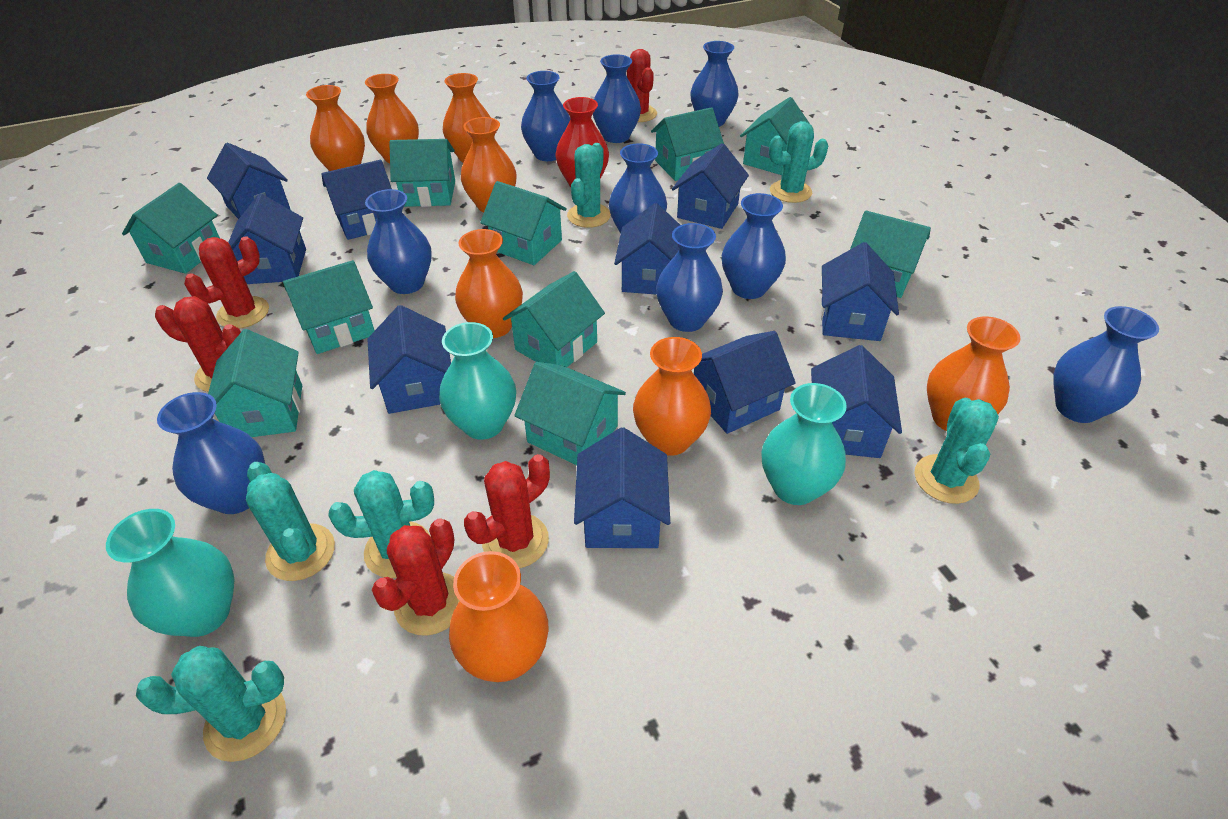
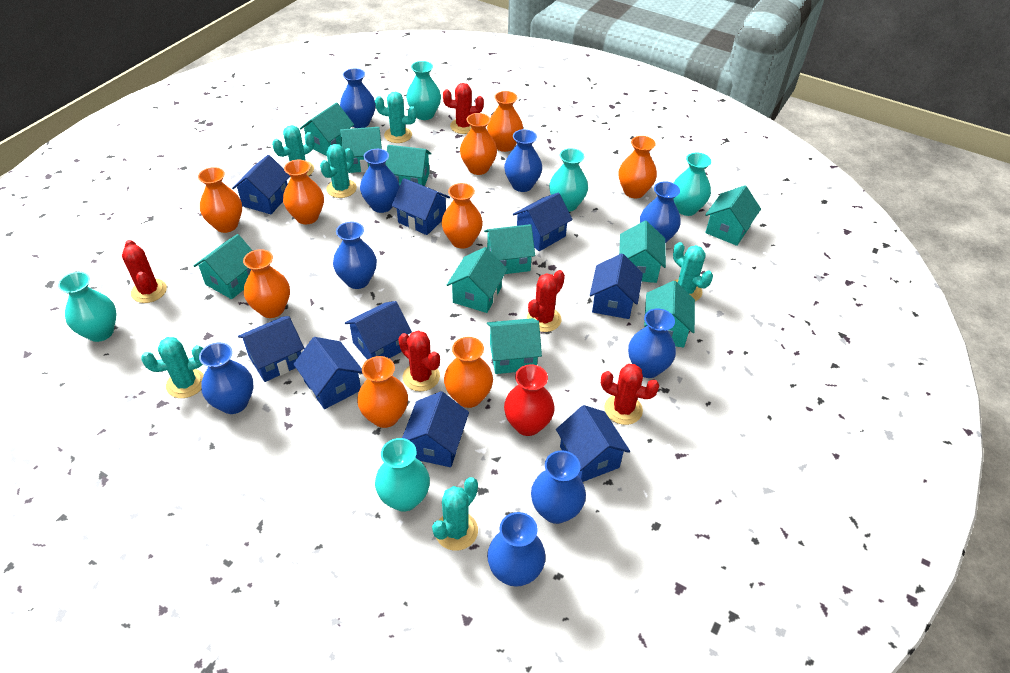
blue house: [207,143,290,219] [228,194,306,284] [321,160,392,240] [367,305,451,414] [574,427,670,548] [614,203,680,295] [672,143,749,229] [694,331,796,434] [811,345,902,458] [821,242,899,341] = 10 -> [232,155,290,214] [238,316,304,382] [294,337,362,409] [345,301,412,360] [392,178,450,235] [402,391,469,467] [513,193,573,251] [556,405,630,482] [590,254,643,319] = 9
orange vase: [306,85,365,171] [365,74,419,164] [443,73,491,163] [449,551,549,682] [455,229,523,338] [461,117,517,212] [633,337,711,456] [927,316,1021,431] = 8 -> [198,167,242,233] [243,249,290,318] [283,160,324,224] [357,356,408,428] [442,183,483,249] [444,337,493,408] [460,113,497,175] [487,91,523,152] [618,136,657,198] = 9
turquoise vase: [106,509,234,637] [439,322,516,440] [762,383,847,505] = 3 -> [58,272,117,342] [375,438,430,512] [406,61,441,120] [549,148,588,212] [673,152,711,216] = 5

